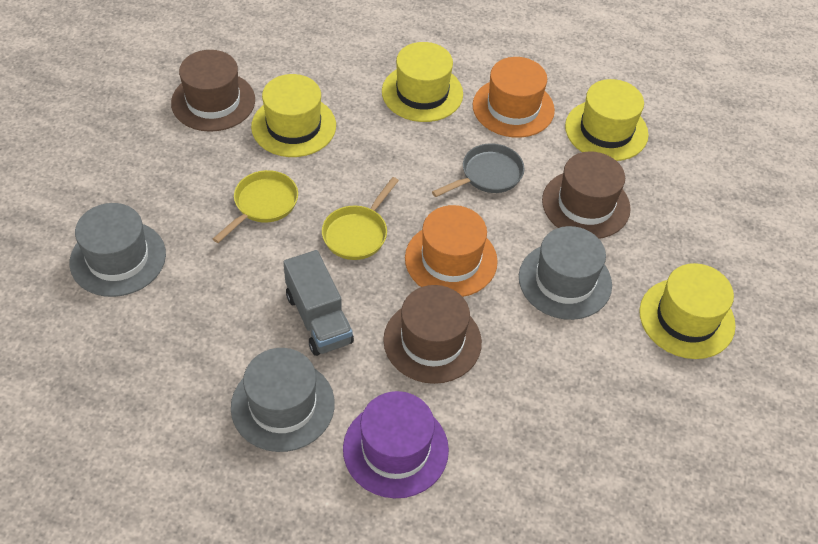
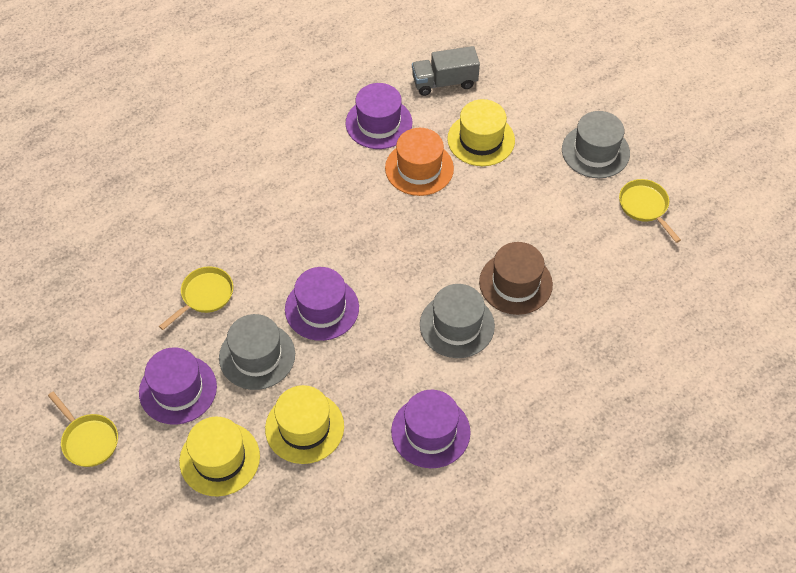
brown hat: [171,50,255,132] [383,285,482,384] [542,151,631,239] = 3 -> [479,242,553,315] = 1
grey pan: [432,143,525,197] = 1 -> none = 0
orange hat: [405,205,498,297] [473,57,555,138] = 2 -> [385,128,454,196] = 1
purple hat: [343,391,449,498] = 1 -> [139,347,217,425] [285,267,359,341] [346,83,412,149] [391,390,471,468] = 4
yellow hat: [251,74,336,157] [382,42,463,122] [565,79,649,161] [639,263,736,359] = 4 -> [179,417,260,496] [265,385,344,464] [447,99,515,166] = 3
yellow pan: [213,170,298,243] [322,177,399,260] = 2 -> [48,392,118,467] [159,266,233,330] [619,179,681,243] = 3

